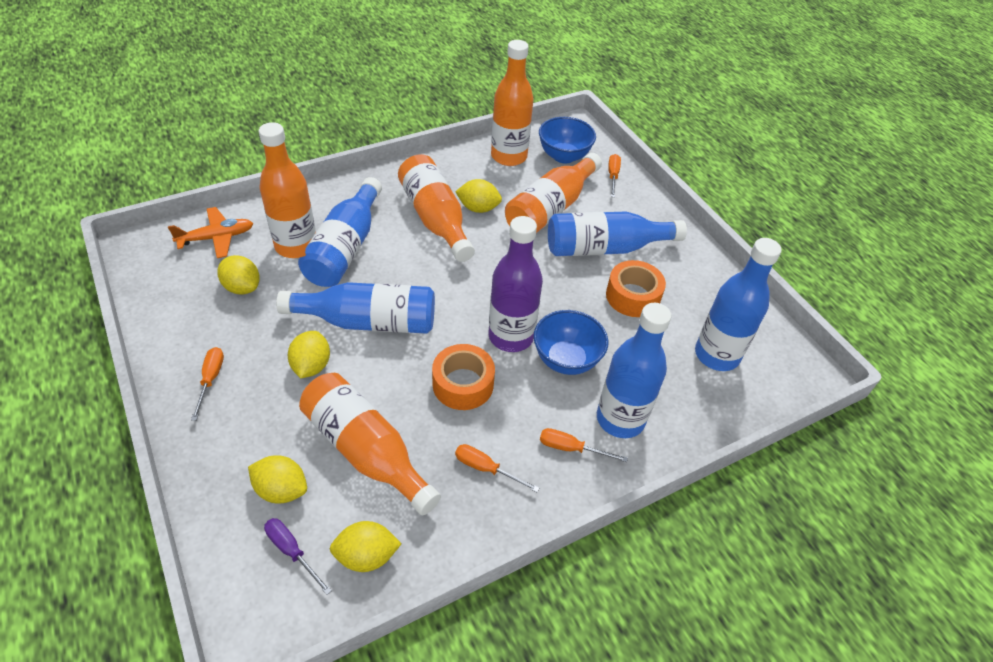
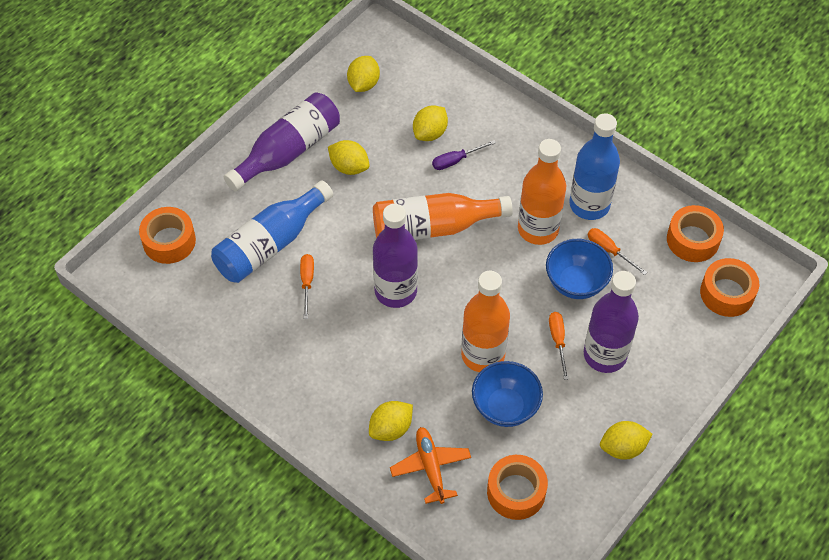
blue bottle: [276,282,435,334] [298,177,382,287] [548,212,687,256] [597,303,671,438] [695,238,782,371] = 5 -> [211,181,333,283] [570,113,620,220] = 2
orange bottle: [259,122,316,258] [299,373,441,515] [398,154,475,262] [491,40,534,166] [505,153,602,233] = 5 -> [373,193,513,240] [461,271,510,372] [518,139,566,245] = 3
orange screwdriver: [191,347,224,421] [455,444,539,492] [540,428,628,462] [608,154,621,197] = 4 -> [300,254,314,319] [549,312,569,380] [588,228,647,275] = 3
orange tape: [432,344,495,410] [606,260,666,317] = 2 -> [139,207,196,264] [487,455,548,520] [667,205,724,262] [700,258,759,317] = 4
purple bottle: [489,216,543,352] = 1 -> [224,92,340,192] [373,204,418,308] [584,271,639,373] = 3

